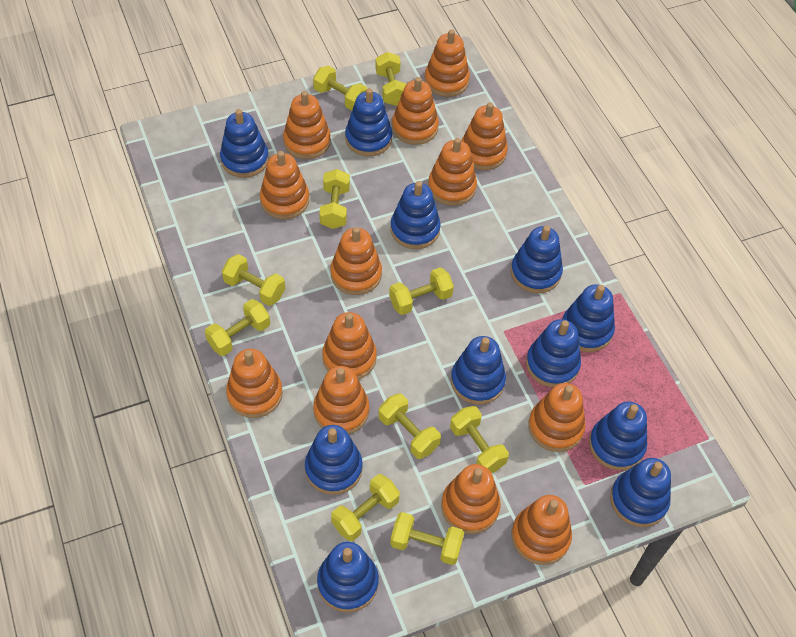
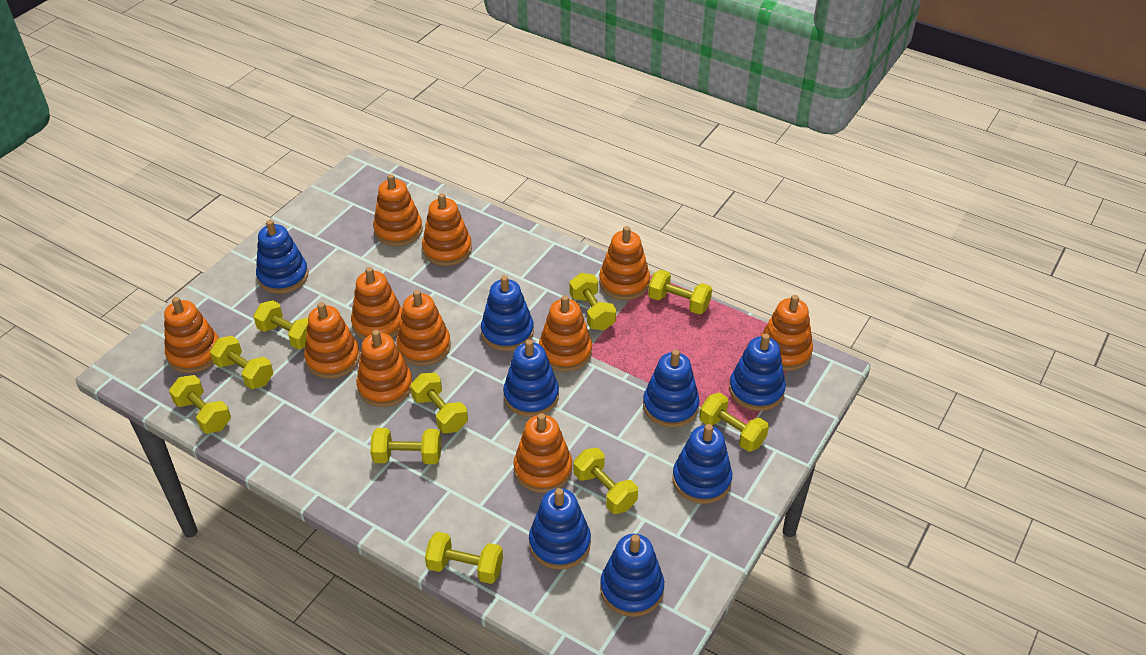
blue stacking toy: [220,109,269,178] [305,425,363,495] [317,542,379,612] [345,88,392,156] [390,181,441,249] [451,336,506,405] [511,226,563,293] [526,319,581,387] [563,284,615,352] [589,402,647,471] [610,458,671,527] = 11 -> [256,220,308,294] [481,275,534,351] [503,339,559,417] [529,488,591,570] [600,534,664,617] [643,350,699,428] [672,424,732,504] [729,333,786,411] = 8
orange stacking toy: [226,349,283,418] [260,151,309,219] [283,91,331,159] [313,366,369,434] [322,312,377,379] [330,227,382,295] [392,77,439,145] [424,29,470,97] [428,138,477,206] [441,464,501,534] [461,102,508,170] [512,495,572,565] [528,383,586,452] = 13 -> [164,297,219,373] [304,302,360,379] [351,267,403,340] [356,330,413,407] [373,174,423,246] [397,290,451,366] [422,193,472,266] [514,413,572,493] [539,295,592,372] [599,226,650,300] [761,295,813,371] = 11

